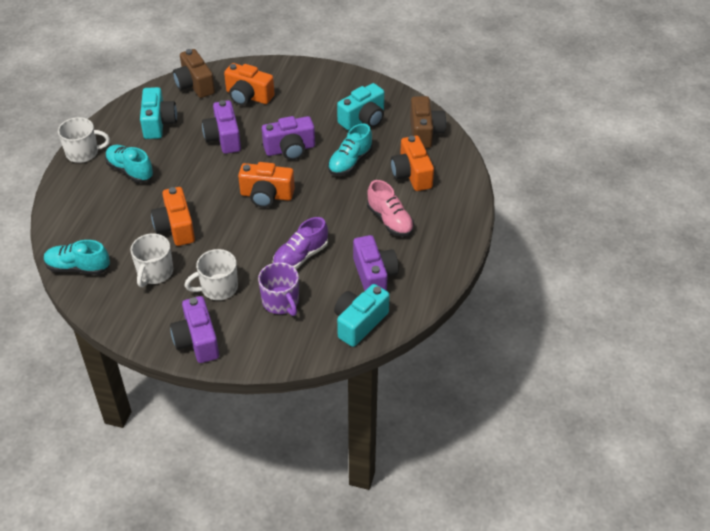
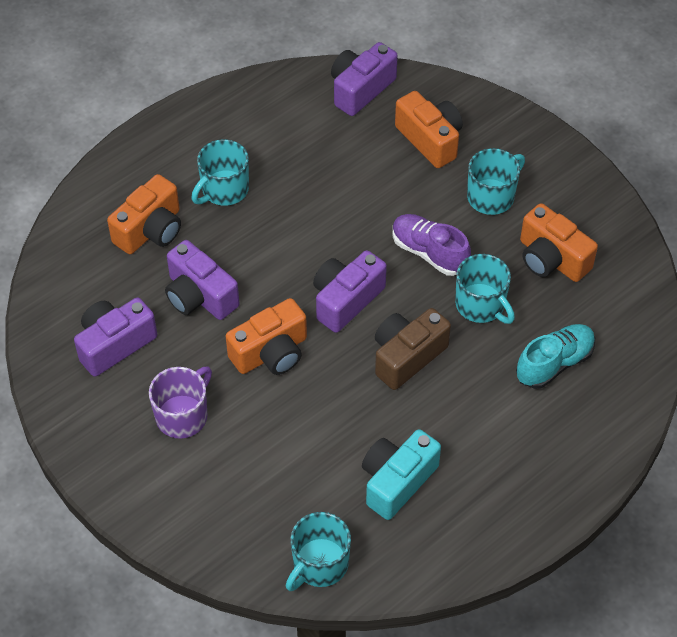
brown camera: [173,49,215,98] [410,96,446,148] = 2 -> [375,308,451,390] = 1
pink shoe: [367,180,414,237] = 1 -> none = 0
turquoise camera: [140,87,177,139] [334,284,390,347] [337,83,384,130] = 3 -> [362,429,441,520] = 1
turquoise mug: none = 0 -> [191,139,249,206] [286,512,351,591] [455,254,515,324] [467,148,525,215] = 4
turquoise shoe: [44,240,110,275] [105,145,154,183] [328,124,373,176] = 3 -> [516,324,595,389] = 1
white mug: [58,117,110,163] [130,233,173,287] [185,249,238,300] = 3 -> none = 0

